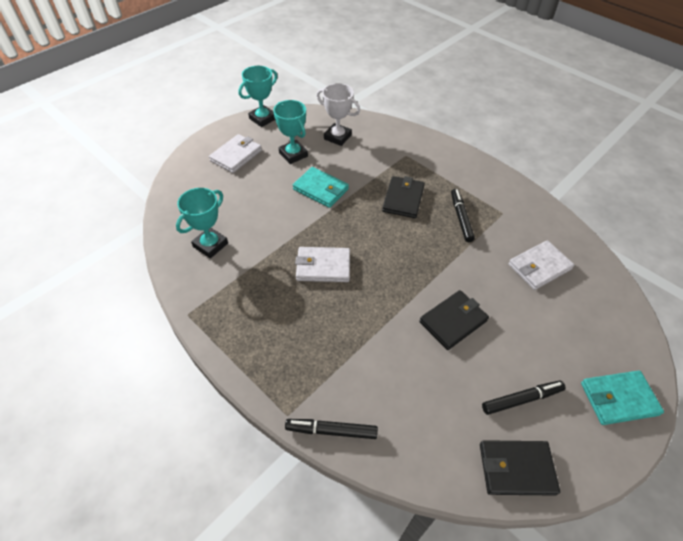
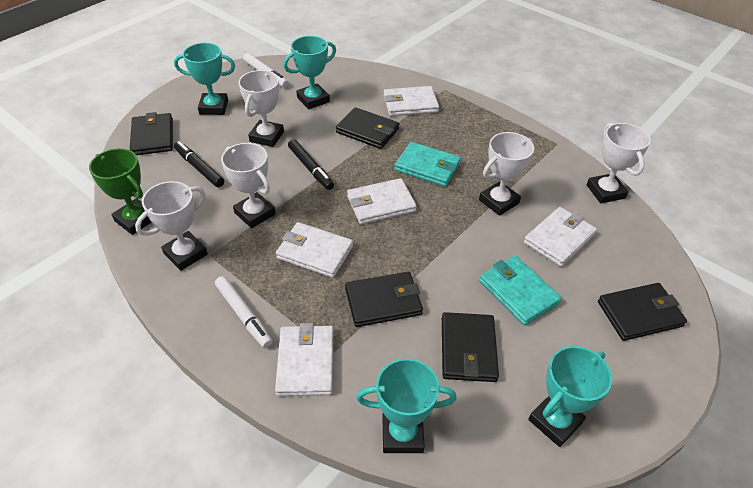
black marker: [285,419,378,439] [451,189,475,242] [482,381,566,415] = 3 -> [174,141,224,187] [288,139,334,190] = 2
black wallet: [382,176,425,218] [419,290,489,350] [480,440,560,496] = 3 -> [130,112,173,155] [336,107,399,149] [345,272,423,327] [442,312,499,382] [598,283,687,341] = 5
green trophy: none = 0 -> [89,148,152,235] = 1
turquoise trophy: [176,188,228,258] [239,66,277,127] [273,100,308,164] = 3 -> [174,43,235,115] [283,36,336,109] [356,358,457,453] [528,346,612,447] = 4
white marker: none = 0 -> [215,276,273,348] [243,53,288,88] = 2
white trophy: [317,83,360,146] = 1 -> [135,181,208,271] [221,143,276,228] [238,70,284,147] [479,132,534,216] [587,123,651,203] = 5
white wallet: [209,134,262,173] [295,247,350,282] [508,240,574,290] = 3 -> [275,323,334,396] [276,222,353,278] [347,178,417,224] [384,86,439,116] [524,207,597,267] = 5

